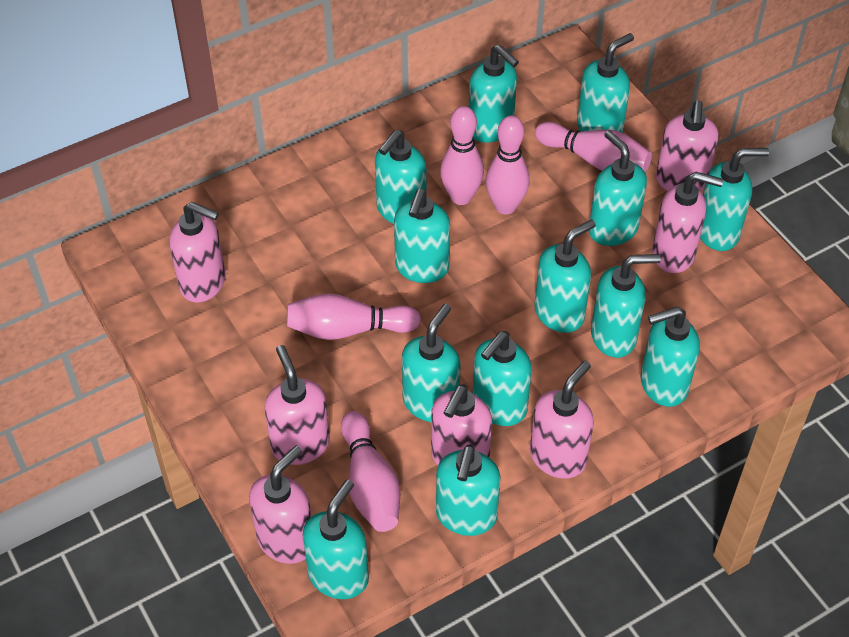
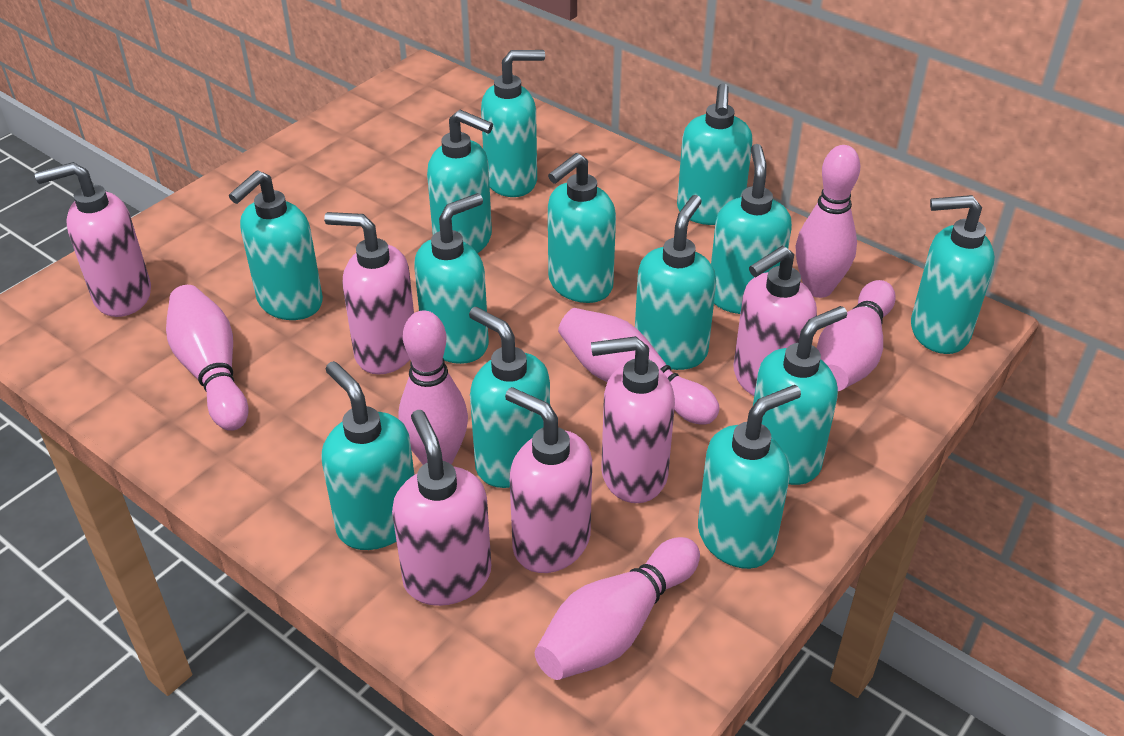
pink bowling pin: [287,293,421,340] [341,411,400,532] [440,106,484,205] [486,115,529,214] [535,122,652,172] = 5 -> [166,285,248,431] [399,311,468,465] [535,537,700,680] [558,308,720,425] [796,145,860,298] [817,280,896,391] = 6
pink soap dispenser: [170,202,225,302] [249,446,311,564] [264,345,330,465] [431,384,492,465] [530,361,594,479] [652,172,724,273] [656,100,719,191] = 7 -> [35,162,151,317] [324,212,414,375] [392,410,491,606] [505,387,592,573] [591,336,675,503] [733,246,817,396] = 6

